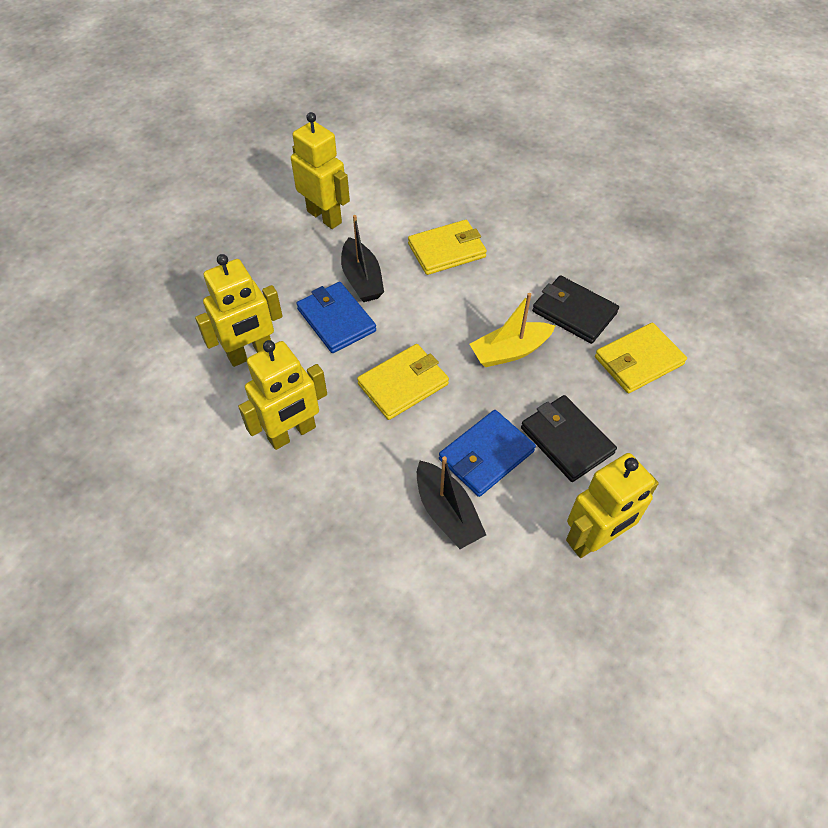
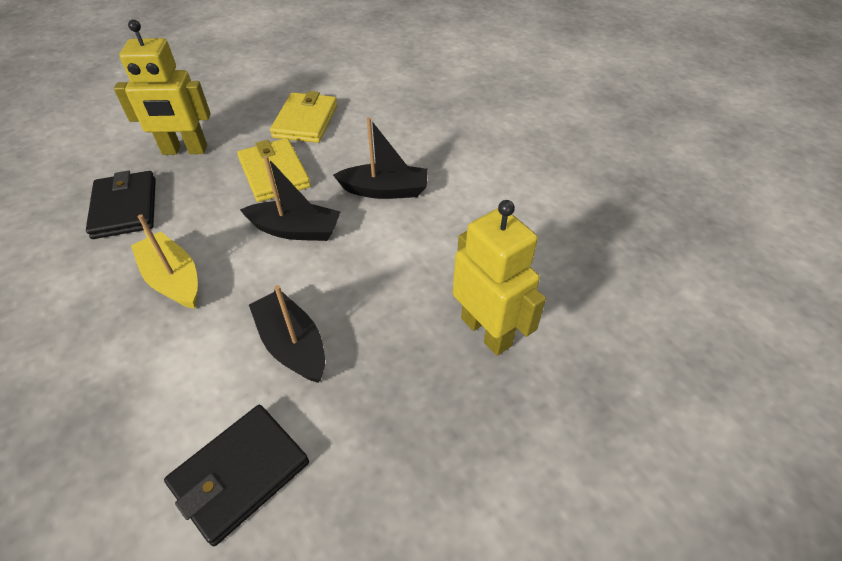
black boat: [341,215,384,302] [417,456,486,549] = 2 -> [240,156,341,241] [249,285,325,383] [333,117,428,199] = 3
blue wallet: [296,282,376,353] [439,410,536,497] = 2 -> none = 0
yellow robot: [195,254,283,367] [238,340,327,450] [291,112,350,229] [566,453,659,558] = 4 -> [114,20,211,155] [453,200,546,356] = 2
yellow wallet: [357,344,449,420] [408,220,487,275] [595,323,687,393] = 3 -> [237,138,311,202] [270,91,337,143] = 2

